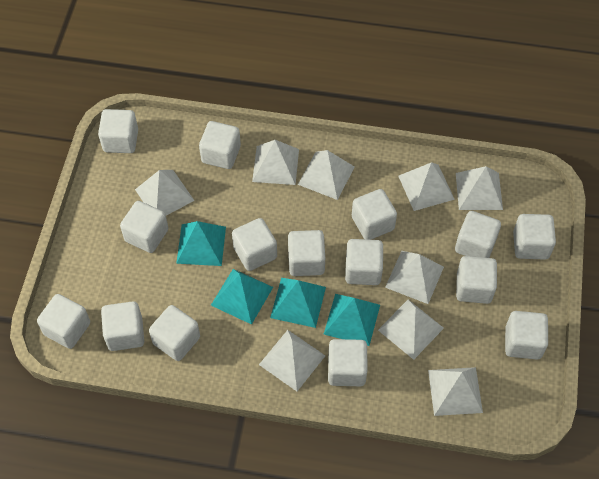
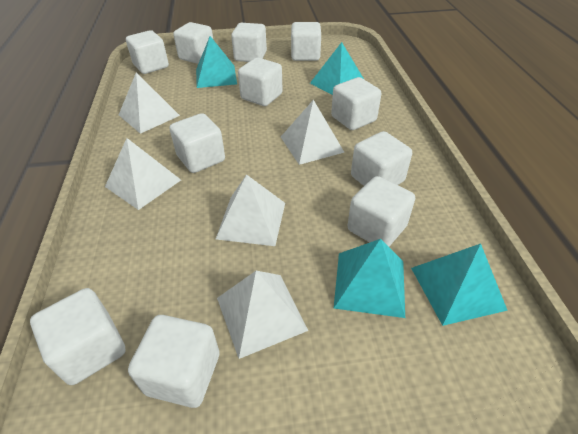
white cube: [37,294,90,349] [98,109,138,153] [101,301,144,351] [120,201,168,253] [149,305,200,361] [199,121,241,169] [232,218,277,271] [288,230,325,276] [328,339,367,386] [345,239,383,285] [352,189,397,240] [455,211,501,258] [456,256,497,304] [505,311,548,359] [513,214,556,259] = 15 -> [30,288,126,385] [126,30,169,74] [128,315,220,408] [169,113,225,173] [173,22,213,64] [231,23,267,62] [238,58,283,106] [291,22,321,61] [331,77,381,130] [347,176,415,246] [351,131,412,186] = 11
white pyramid: [135,170,195,216] [252,140,299,185] [259,330,325,391] [298,150,355,200] [378,300,444,360] [385,251,444,304] [398,162,455,211] [428,367,483,416] [456,166,503,210] = 9 -> [105,138,181,210] [119,72,180,134] [216,174,285,246] [217,271,308,359] [281,100,344,165] = 5

